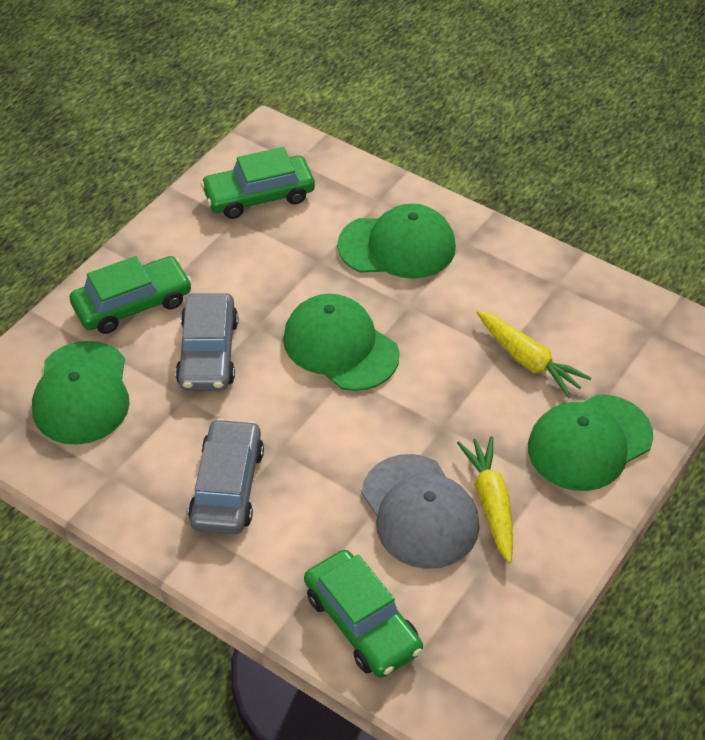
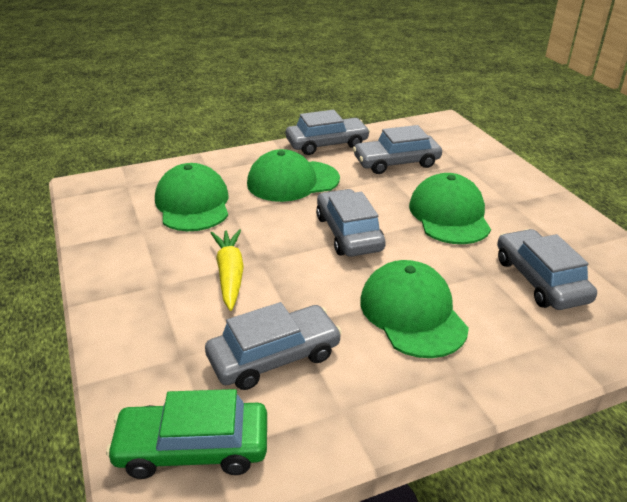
green car: [70,256,192,334] [201,147,315,219] [304,550,423,678] = 3 -> [106,389,267,479] = 1
grey cap: [362,454,480,569] = 1 -> none = 0
grey car: [175,293,238,391] [188,418,264,534] = 2 -> [205,302,342,390] [286,110,370,155] [316,189,386,257] [353,125,442,174] [497,229,597,310] = 5
yellow carrot: [457,436,513,563] [477,311,591,398] = 2 -> [211,229,244,311] = 1

